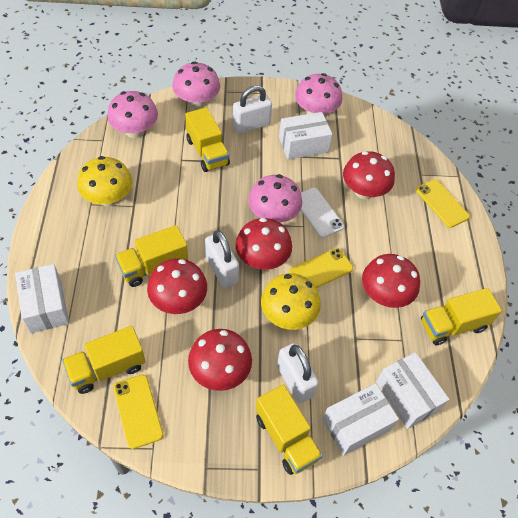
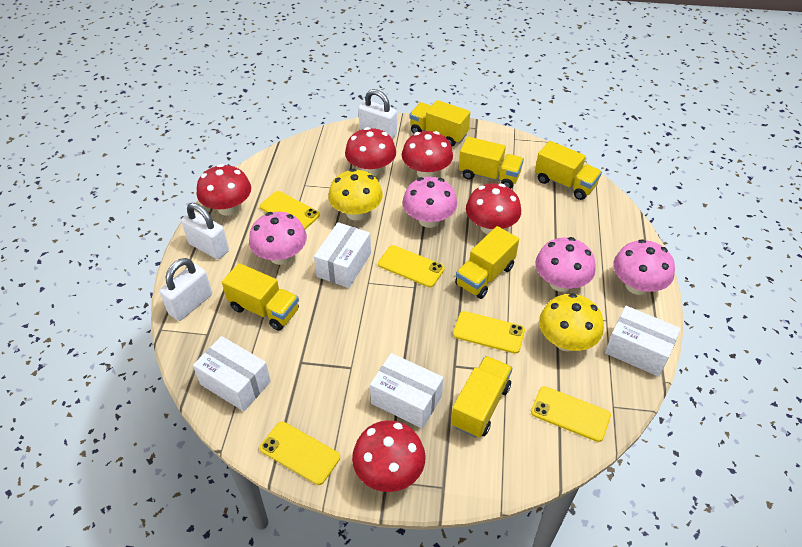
white phone: [301,188,344,238] = 1 -> none = 0
yellow phone: [113,375,163,449] [289,248,353,288] [416,179,470,228] = 3 -> [260,191,320,229] [260,421,340,485] [378,245,445,287] [453,311,525,354] [531,386,611,442] = 5
yellow truck: [62,326,145,394] [115,225,188,287] [185,107,230,172] [255,384,323,475] [421,288,502,345] = 5 -> [222,263,299,331] [410,100,470,147] [451,356,512,438] [455,226,519,299] [459,137,524,189] [535,141,602,200] = 6

